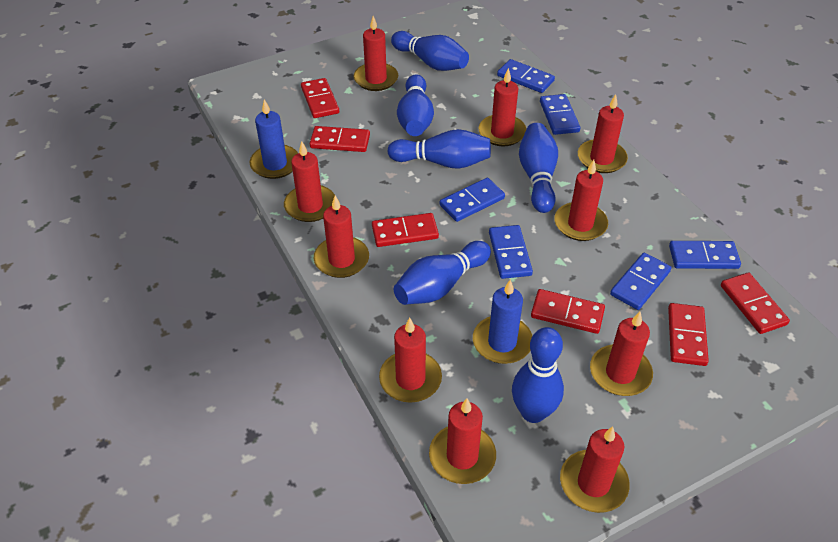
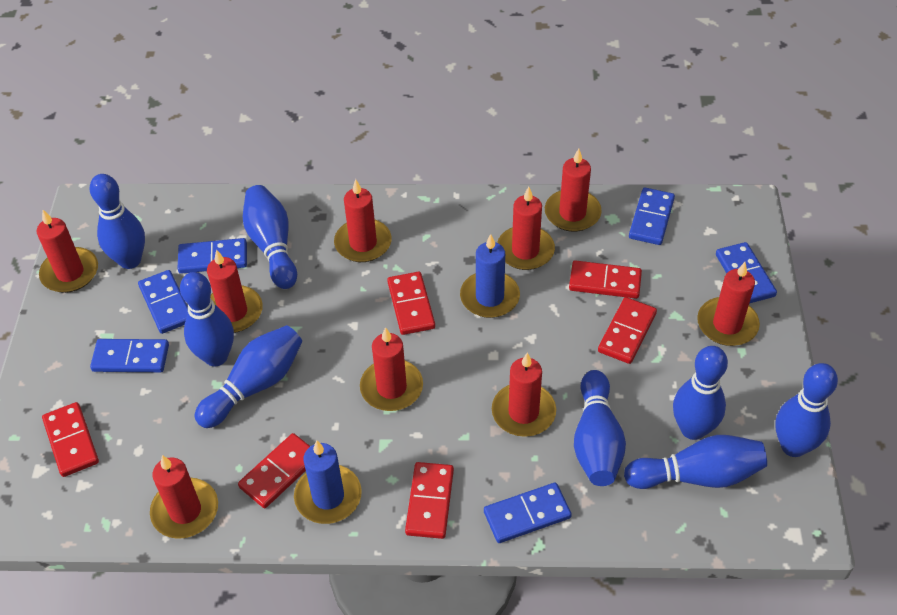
blue bowling pin: [388,129,491,169] [391,31,469,71] [394,241,491,305] [397,74,434,136] [512,327,564,423] [519,123,558,213] = 6 -> [90,174,145,269] [180,272,234,366] [195,325,302,428] [243,185,297,289] [574,370,626,486] [624,435,767,489] [673,346,728,440] [775,363,838,457] = 8
red candle: [284,141,335,222] [313,196,369,278] [353,16,398,91] [379,318,442,403] [429,398,496,484] [478,68,526,146] [555,160,608,241] [560,427,630,513] [578,94,628,173] [590,312,653,396] = 10 -> [37,210,98,293] [150,455,218,539] [207,249,263,333] [334,179,392,262] [360,327,423,411] [492,353,556,437] [497,187,555,270] [545,149,602,232] [697,262,760,346] = 9

